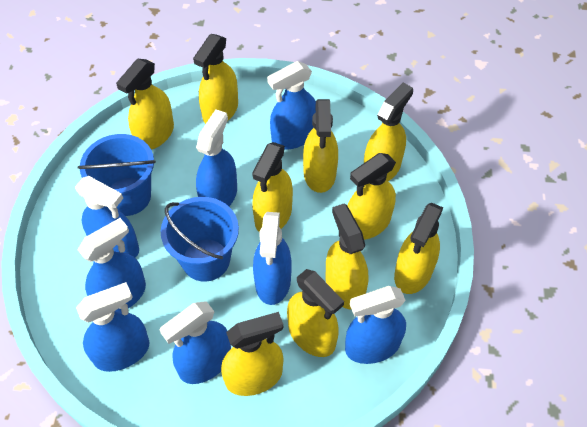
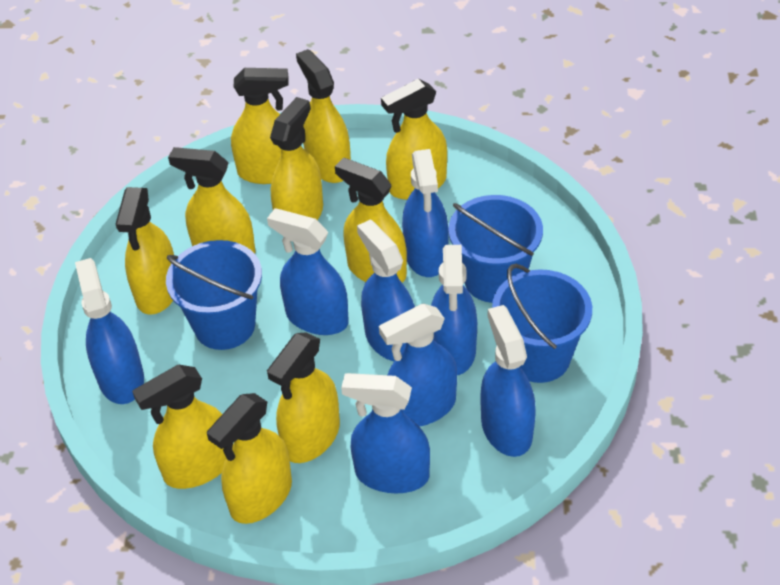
blue bucket: [78,134,156,216] [161,197,239,282] = 2 -> [166,240,262,350] [448,195,543,303] [492,264,592,383] = 3

